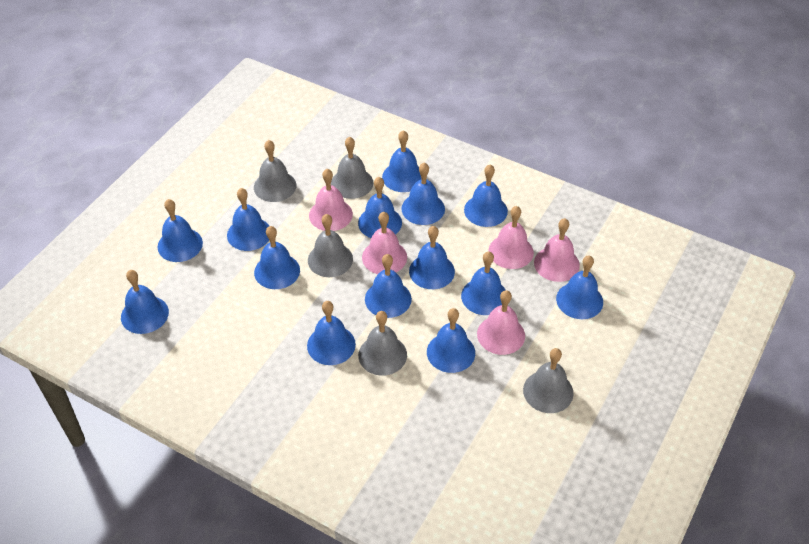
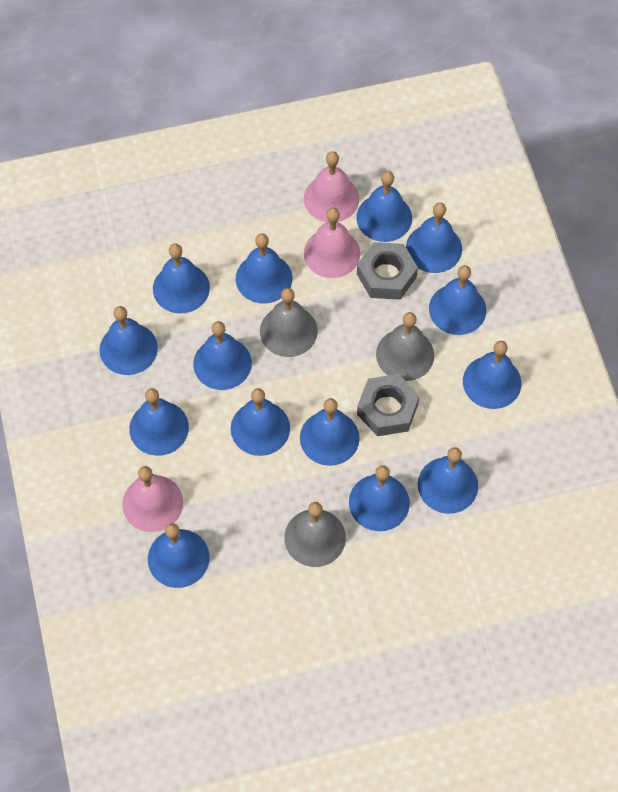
grey bell: [254,140,296,202] [308,214,353,277] [331,137,373,199] [358,311,407,376] [523,348,574,413] = 5 -> [260,288,318,357] [284,502,346,567] [376,312,434,381] = 3
grey nut: none = 0 -> [357,242,418,300] [357,374,419,436] = 2
pink bell: [309,169,353,231] [362,212,407,274] [477,290,525,355] [488,206,534,269] [534,218,580,282] = 5 -> [122,466,183,532] [304,151,359,222] [304,208,360,278] = 3

